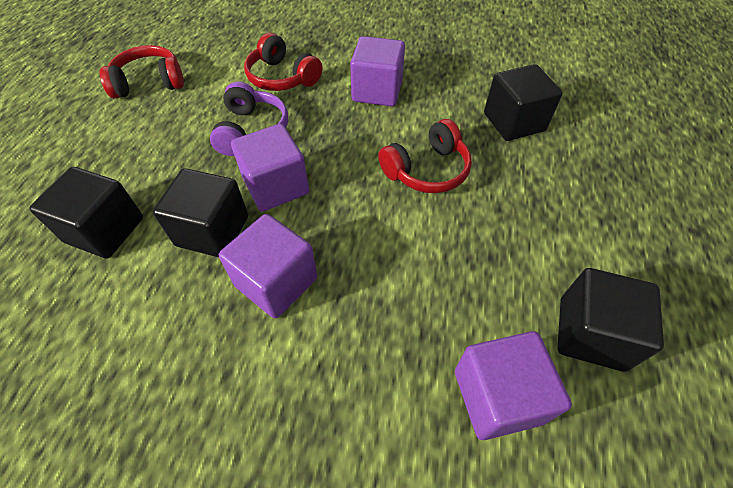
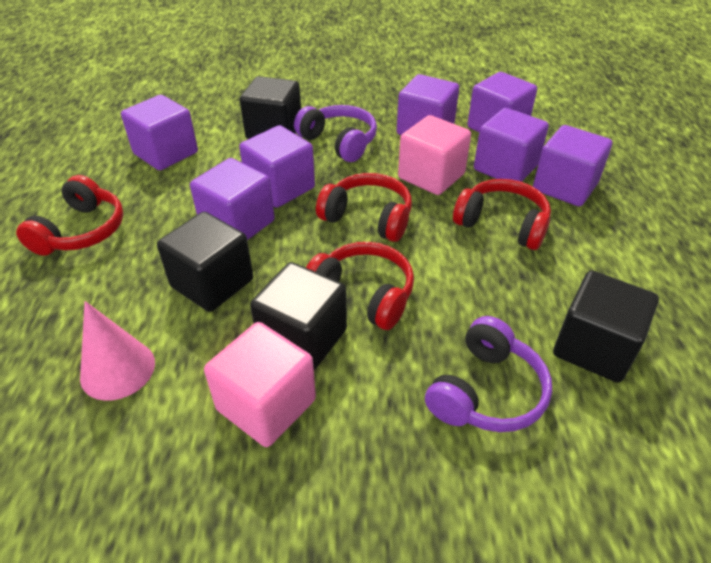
pink cone: none = 0 -> [80,301,155,401] = 1
pink cube: none = 0 -> [204,322,316,447] [398,115,471,195] = 2
purple cube: [219,214,317,318] [231,124,309,212] [350,36,405,106] [455,331,572,440] = 4 -> [121,95,198,170] [190,158,275,240] [239,125,315,208] [397,74,459,135] [467,72,537,132] [474,108,549,182] [533,125,612,206] = 7
purple headphones: [210,81,288,156] = 1 -> [294,105,377,162] [425,316,552,432] = 2
red headphones: [100,45,184,99] [244,33,322,91] [378,119,472,193] = 3 -> [16,175,123,256] [306,242,414,330] [316,173,412,242] [453,179,551,250] = 4

